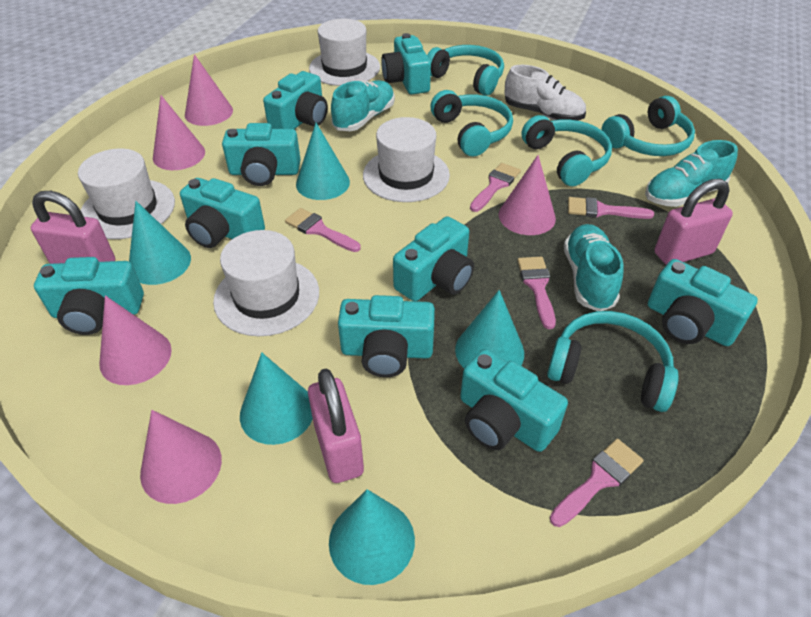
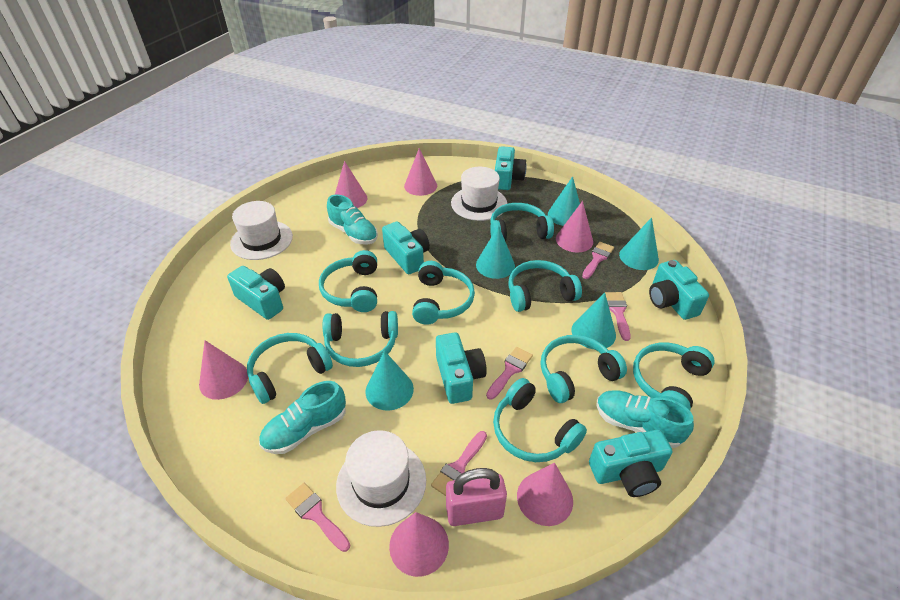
pink cone: [99,295,172,385] [140,410,222,504] [153,95,205,170] [185,54,233,126] [499,155,556,235] = 5 -> [199,340,248,400] [335,161,367,208] [389,512,449,577] [404,148,437,196] [517,463,573,526] [556,201,593,252] = 6
pink padlock: [30,191,115,264] [308,369,364,483] [654,179,733,265] = 3 -> [446,468,507,526] = 1
turquoise camera: [34,257,144,335] [180,178,265,248] [222,123,301,186] [263,71,328,129] [338,295,435,377] [381,33,431,95] [393,216,474,301] [460,349,568,452] [648,259,758,346] = 9 -> [227,266,285,320] [382,221,430,274] [436,332,487,404] [495,146,527,190] [589,430,673,497] [649,260,709,320] = 6
turquoise headphones: [427,45,504,96] [430,90,513,156] [522,115,612,186] [547,311,679,412] [602,96,695,156] = 5 -> [247,333,333,404] [319,250,377,312] [323,311,398,367] [412,261,475,325] [490,203,554,241] [493,378,587,462] [508,260,582,312] [541,335,627,403] [633,342,715,411] = 9
white hat: [78,149,175,239] [213,230,319,336] [309,19,380,86] [363,117,450,202] = 4 -> [230,201,293,260] [336,430,426,527] [451,167,507,221] = 3
white shoe: [505,65,586,121] = 1 -> none = 0

